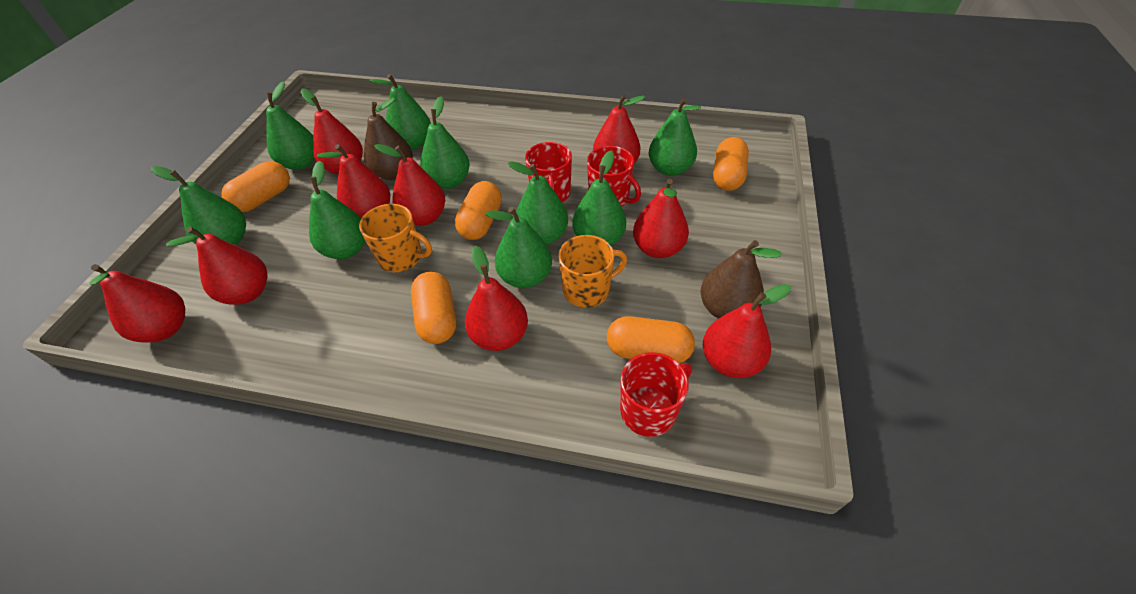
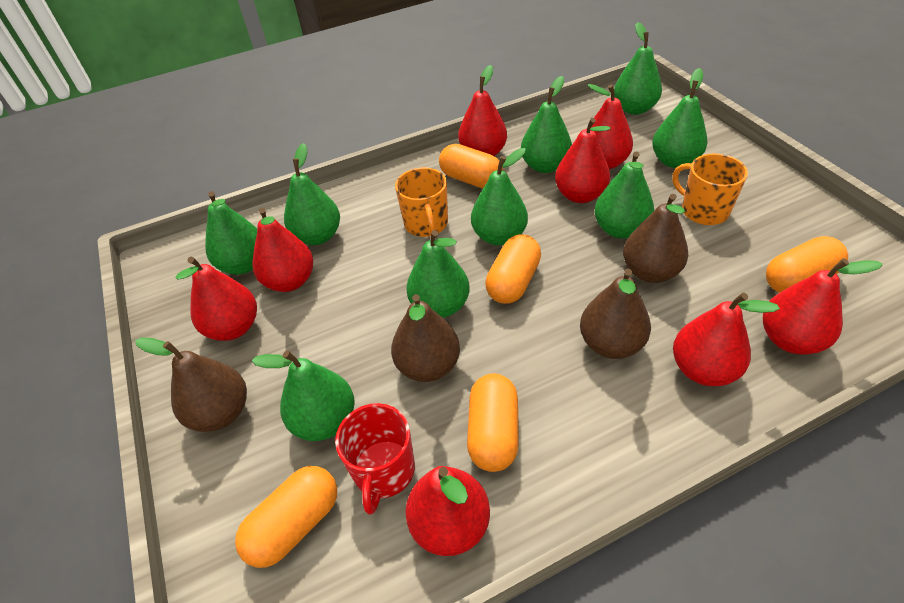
brown pear: [363,98,413,180] [700,240,782,319] = 2 -> [135,337,247,432] [391,294,460,382] [580,269,651,359] [623,194,688,283] = 4
red mug: [525,142,572,202] [587,146,641,207] [620,352,692,437] = 3 -> [335,403,415,515] = 1
red pear: [89,264,185,343] [166,227,268,305] [300,89,363,174] [317,144,391,218] [374,144,445,226] [465,246,528,351] [593,94,645,163] [633,179,689,258] [703,284,791,378] = 9 -> [176,256,257,341] [252,208,313,292] [405,466,490,556] [458,65,507,156] [555,118,611,203] [588,84,633,169] [673,293,780,386] [763,259,883,355] = 8

